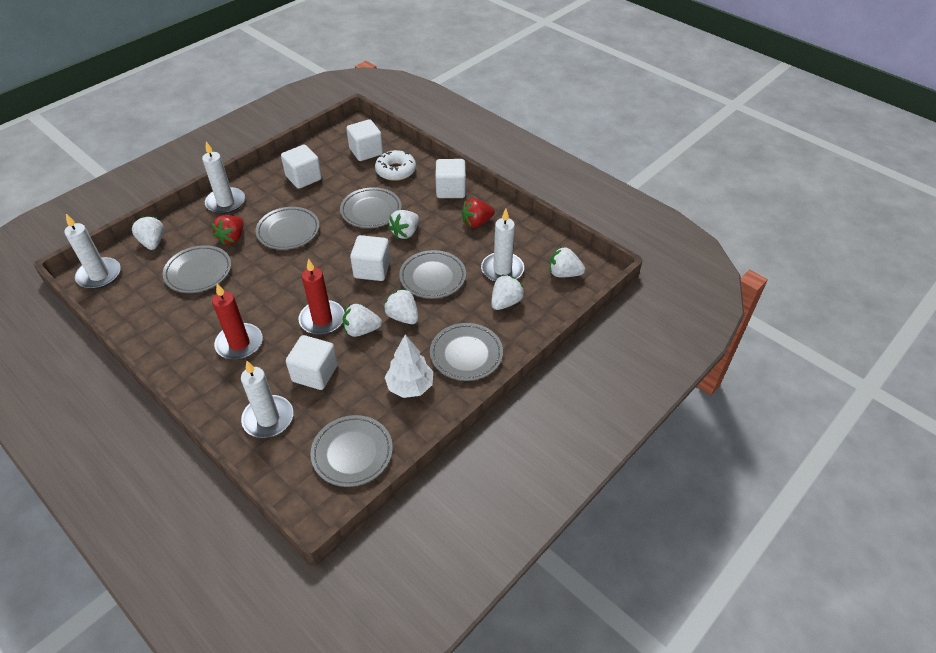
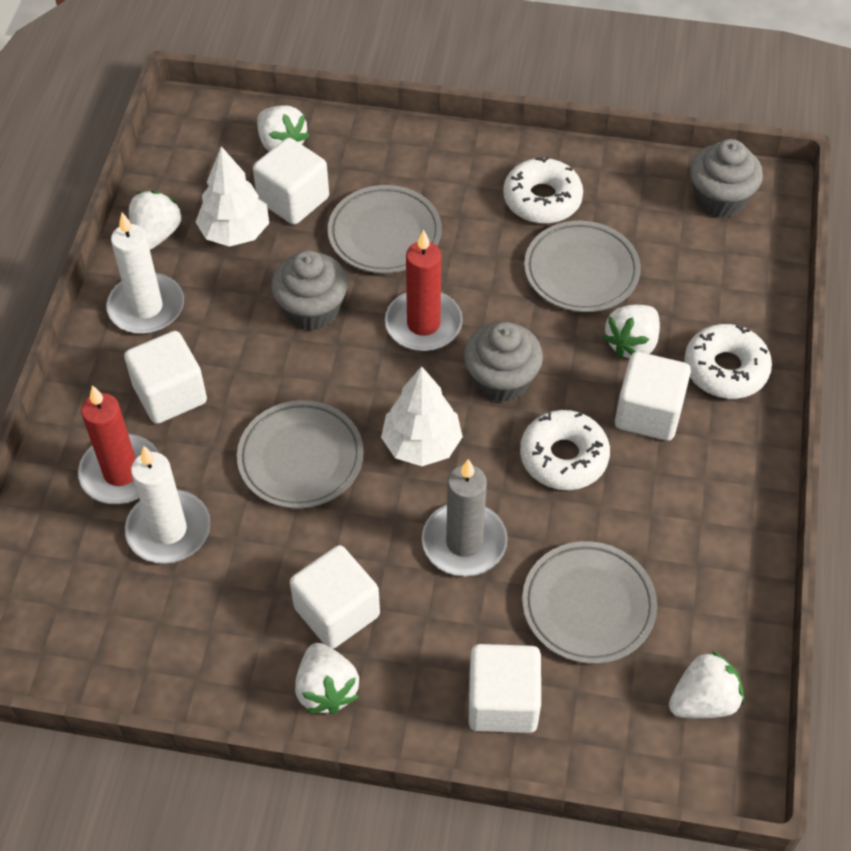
grey candle: none = 0 -> [422,459,508,577] = 1
grey cupcake: none = 0 -> [271,250,348,331] [464,322,543,403] [690,139,763,218] = 3
grey plate: [163,245,231,293] [256,207,320,250] [310,415,393,487] [340,187,402,228] [399,250,466,299] [430,323,503,381] = 6 -> [237,400,364,509] [328,185,442,273] [522,541,657,664] [524,221,641,312] = 4
red strawberry: [212,215,243,245] [461,198,495,228] = 2 -> none = 0
white candle: [64,214,121,289] [202,141,245,214] [241,361,293,438] [481,209,524,282] = 4 -> [106,213,184,334] [125,446,210,564] = 2
white donut: [375,150,416,181] = 1 -> [503,157,583,224] [520,410,610,490] [684,324,772,399] = 3
white strawberry: [131,216,164,250] [343,304,382,337] [383,288,418,324] [388,210,419,239] [491,274,525,310] [550,247,585,277] = 6 -> [129,190,182,250] [257,106,310,151] [295,643,359,715] [603,305,660,358] [669,651,744,718] = 5
white tree: [385,334,433,398] = 1 -> [196,146,269,247] [381,366,463,466] = 2

